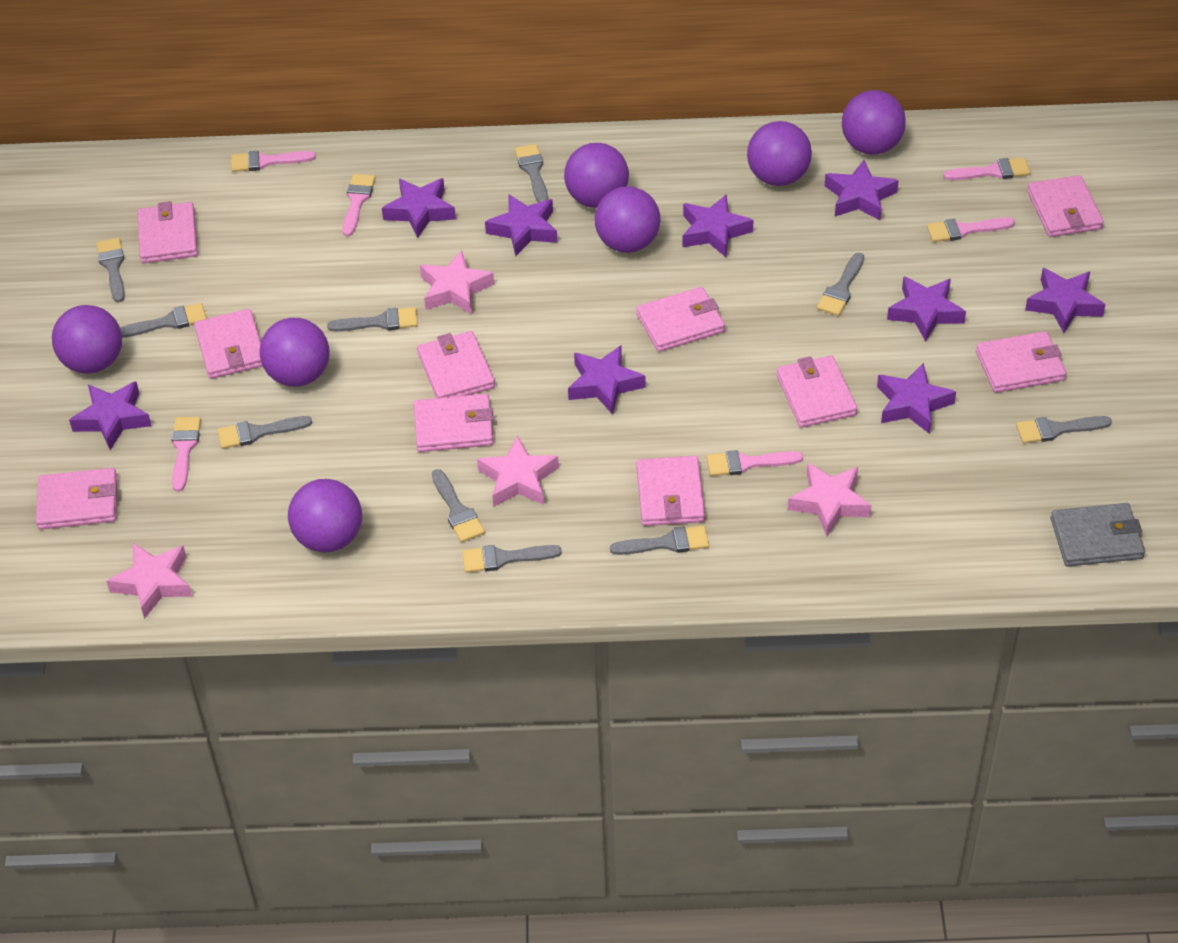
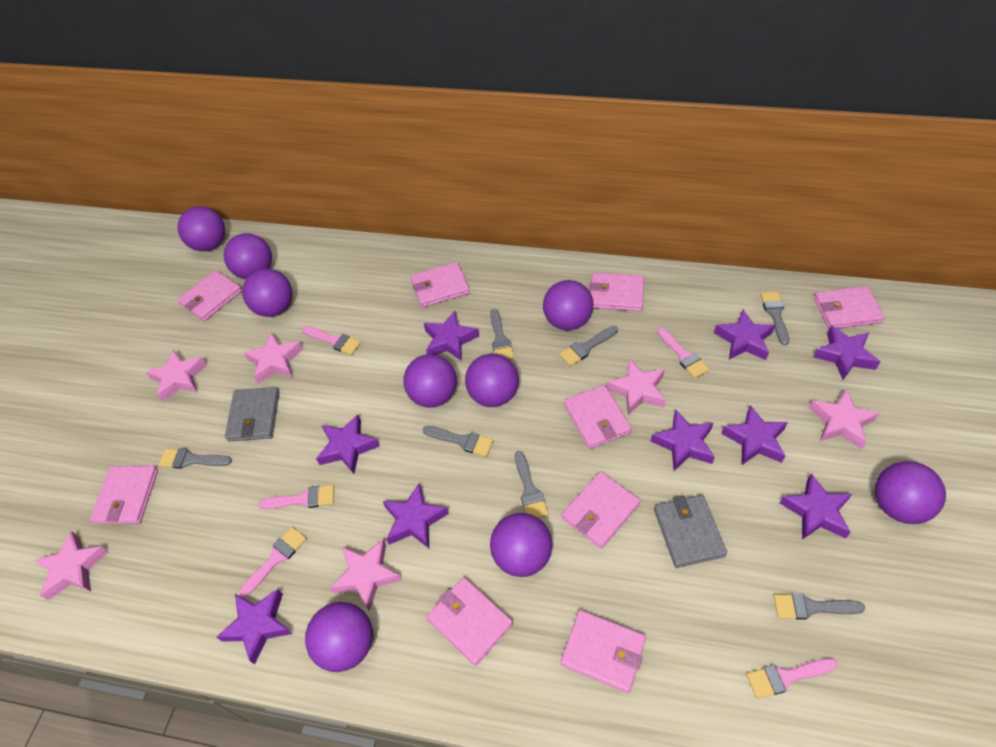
grey brush: [96,238,125,302] [120,303,207,338] [217,416,312,449] [327,307,418,331] [432,469,485,542] [462,545,562,573] [515,144,548,203] [610,525,709,555] [817,253,864,316] [1016,416,1112,443] = 10 -> [159,448,232,469] [423,426,494,457] [490,309,514,359] [515,451,549,518] [559,326,618,366] [760,291,789,345] [774,593,865,619] = 7
grey wallet: [1051,503,1145,567] = 1 -> [225,387,279,441] [654,495,727,568] = 2
pink brush: [171,417,201,492] [231,151,316,172] [342,174,376,236] [707,450,803,476] [927,218,1015,242] [943,158,1030,180] = 6 -> [239,527,307,597] [258,485,334,509] [302,326,361,355] [657,327,710,378] [746,658,838,699] = 5
pink star: [106,543,192,619] [420,250,494,315] [477,435,559,507] [788,463,872,536] = 4 -> [34,531,108,601] [146,349,207,402] [243,332,303,384] [330,539,402,611] [606,359,666,415] [809,389,879,450] = 6
pink wallet: [36,468,117,530] [137,201,198,263] [194,309,262,379] [414,394,494,452] [417,331,495,398] [636,287,725,352] [636,456,705,526] [776,355,857,428] [976,331,1066,393] [1027,175,1104,237] = 10 -> [90,466,158,524] [177,270,242,321] [410,262,470,308] [426,577,513,666] [561,610,646,693] [562,472,640,549] [564,385,632,449] [589,272,644,311] [814,286,885,329] = 9
purple ball: [52,305,122,374] [260,318,330,387] [288,479,362,552] [564,143,629,208] [594,186,660,253] [747,121,812,186] [842,90,906,154] = 7 -> [178,206,225,251] [224,233,272,279] [242,269,293,317] [305,602,373,672] [403,354,457,408] [465,354,519,407] [490,513,553,577] [543,280,593,330] [875,461,946,524] = 9

